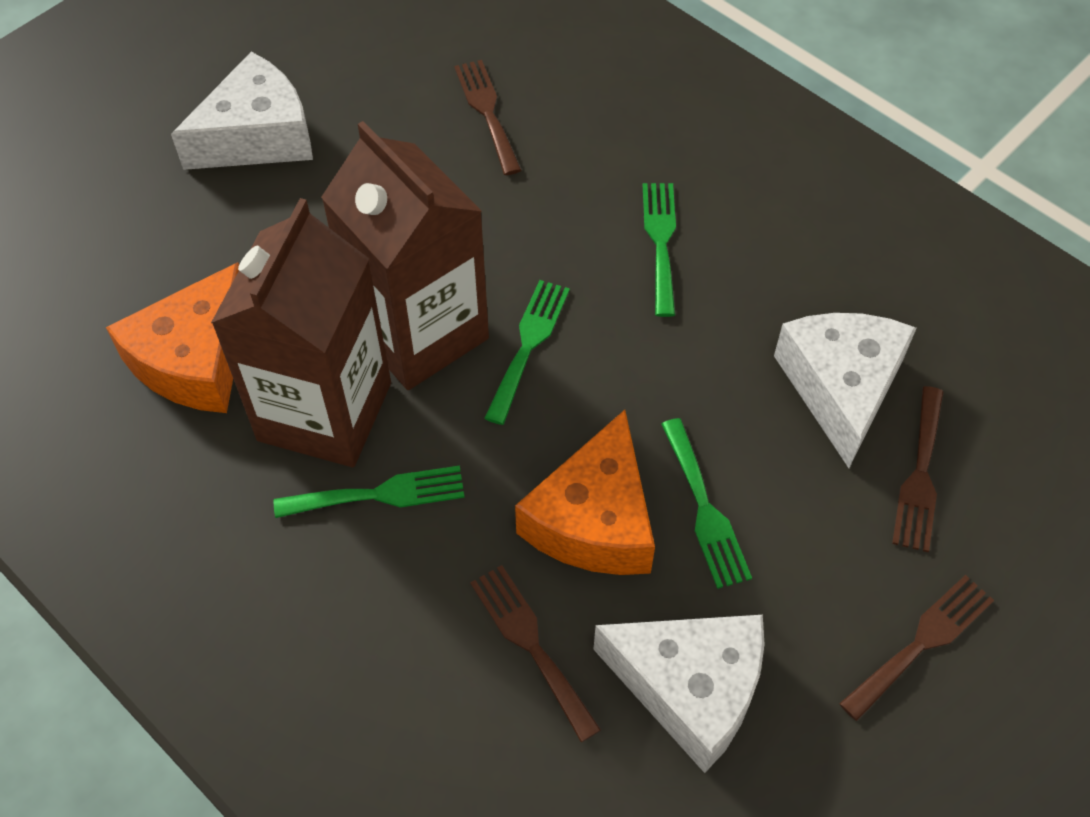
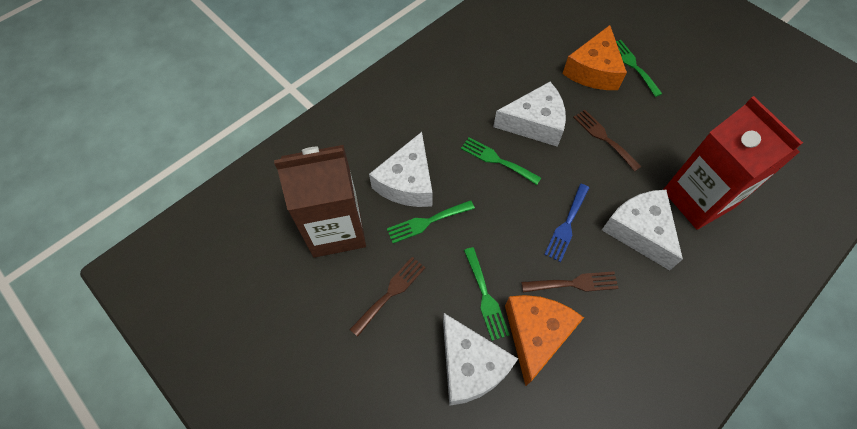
blue fork: none = 0 -> [544,184,589,262] = 1
brown carton: [211,198,391,467] [321,121,489,390] = 2 -> [274,145,366,258] = 1
brown fork: [454,60,521,175] [471,565,601,742] [839,575,994,721] [892,386,943,552] = 4 -> [349,257,426,337] [521,271,619,292] [573,110,642,171] = 3
red carton: none = 0 -> [663,96,803,230] = 1
white cheese: [171,52,313,170] [593,615,765,773] [774,313,917,468] = 3 -> [369,132,433,207] [443,313,518,406] [493,82,566,147] [602,190,683,270] = 4

